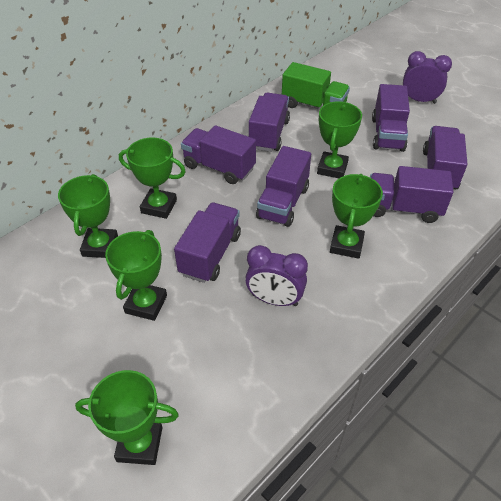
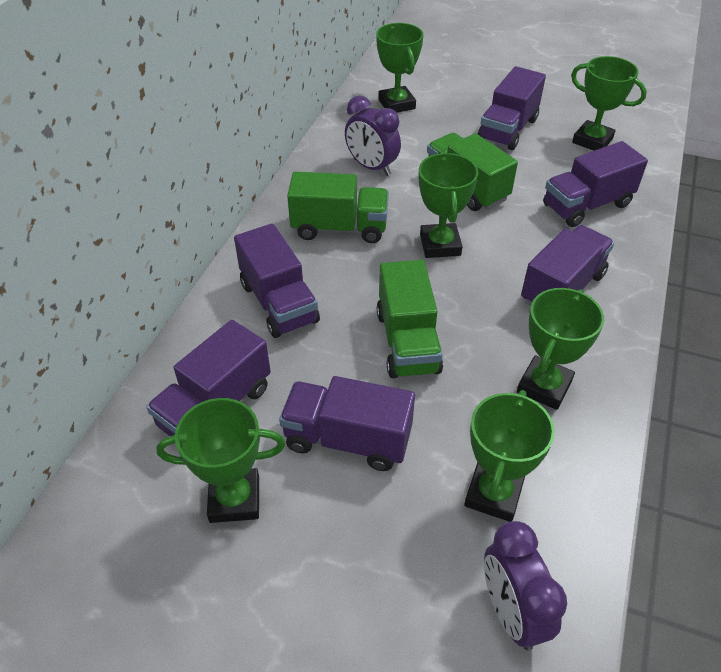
green truck: [282,62,350,109] = 1 -> [287,172,389,243] [377,260,443,378] [427,132,518,211] = 3
purple truck: [174,202,241,283] [181,125,256,184] [249,93,290,152] [256,146,311,227] [370,166,453,223] [372,84,410,152] [423,126,468,189] = 7 -> [146,320,271,436] [234,223,320,338] [279,376,415,471] [478,66,546,150] [521,225,614,306] [543,141,648,227] = 6

